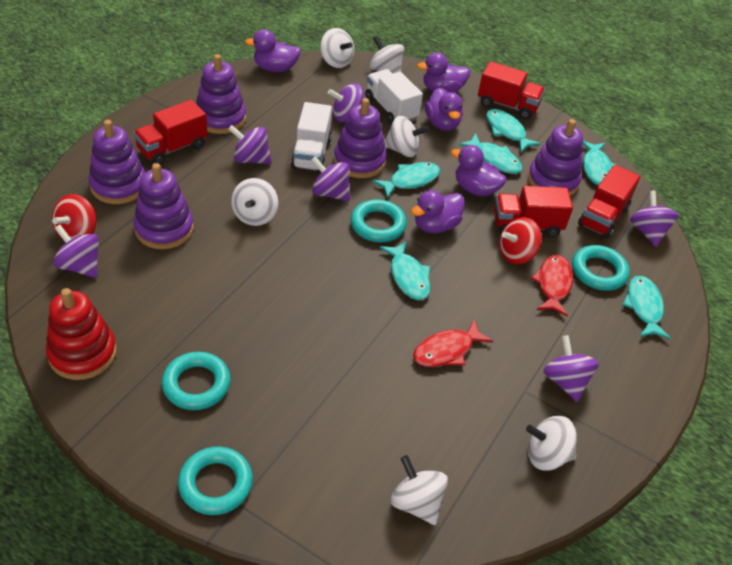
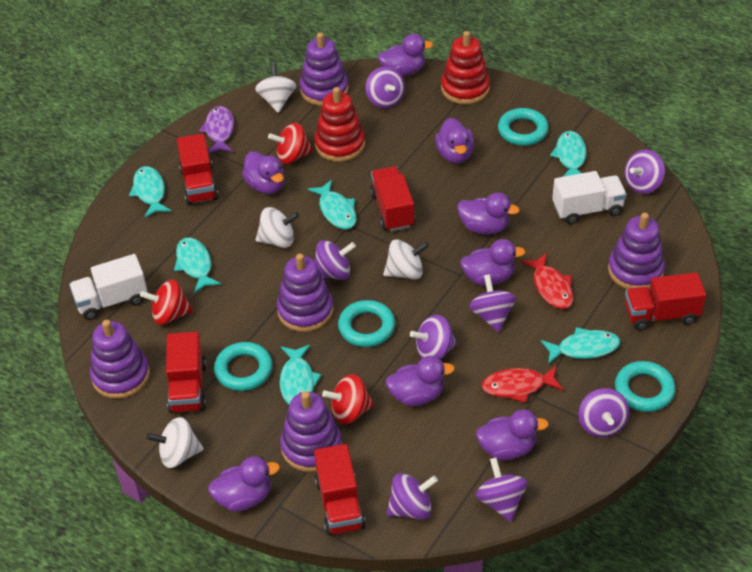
purple duck: [245,29,301,72] [411,190,465,233] [417,52,470,93] [425,88,463,131] [451,145,507,197] = 5 -> [208,456,280,511] [242,151,284,194] [378,34,433,76] [386,356,455,406] [435,118,474,163] [457,193,520,235] [460,239,525,286] [476,409,549,460] = 8
purple fish: none = 0 -> [199,106,234,154] = 1
purple spinning top: [53,225,99,278] [228,125,272,164] [311,156,350,201] [328,83,364,122] [543,335,599,402] [630,191,679,247] = 6 -> [315,240,356,280] [365,67,405,108] [386,473,438,520] [410,315,457,359] [469,274,516,332] [476,457,528,522] [578,388,629,438] [624,150,665,194] = 8
red spinning top: [52,194,96,239] [499,217,542,264] = 2 -> [140,280,193,325] [268,123,313,164] [322,374,374,424] = 3
red stacking toy: [46,288,117,380] = 1 -> [314,87,365,162] [441,31,490,104] = 2
red truck: [133,100,208,165] [478,61,545,119] [494,186,573,238] [578,165,640,238] = 4 -> [166,331,206,413] [177,134,219,205] [314,444,366,535] [370,166,415,231] [625,272,706,330] = 5
white spinning top: [231,178,278,226] [320,28,354,68] [370,36,404,73] [384,115,429,157] [391,455,448,525] [526,416,577,471] = 6 -> [146,417,204,468] [255,63,296,113] [256,207,299,248] [383,240,429,279] = 4

